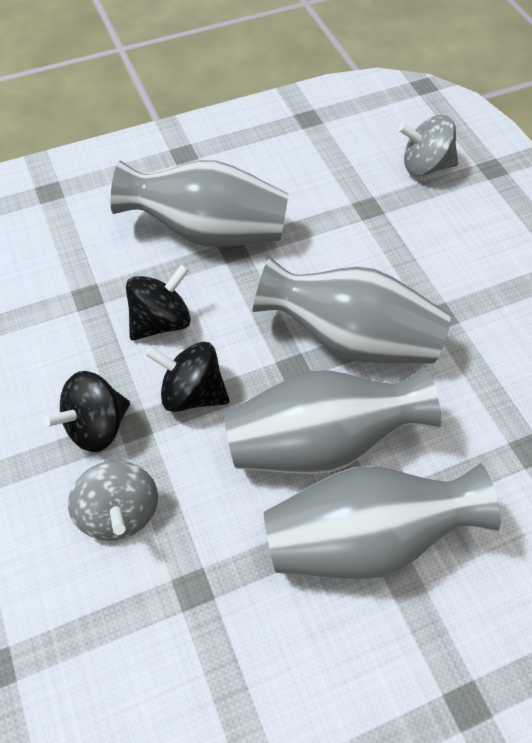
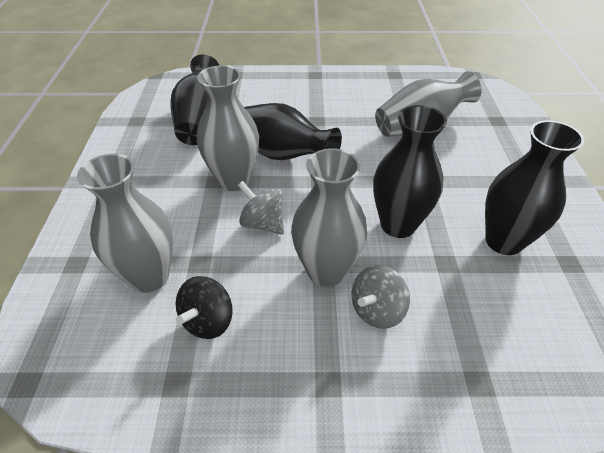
black spinning top: [43,371,130,452] [126,264,191,341] [145,342,230,412] = 3 -> [175,276,233,339] = 1
black vase: none = 0 -> [170,55,219,145] [244,103,342,160] [373,105,447,238] [485,120,584,255] = 4

